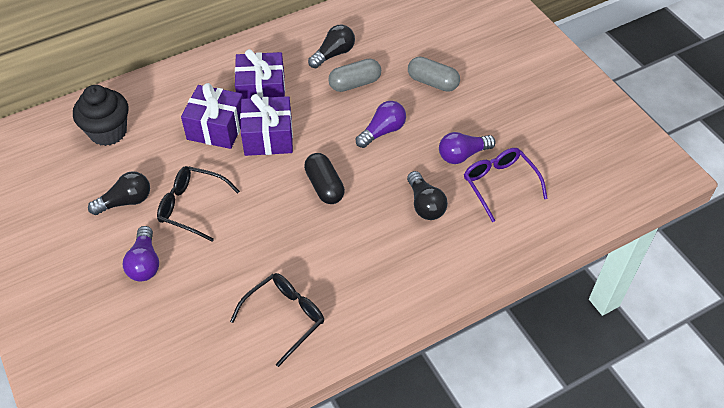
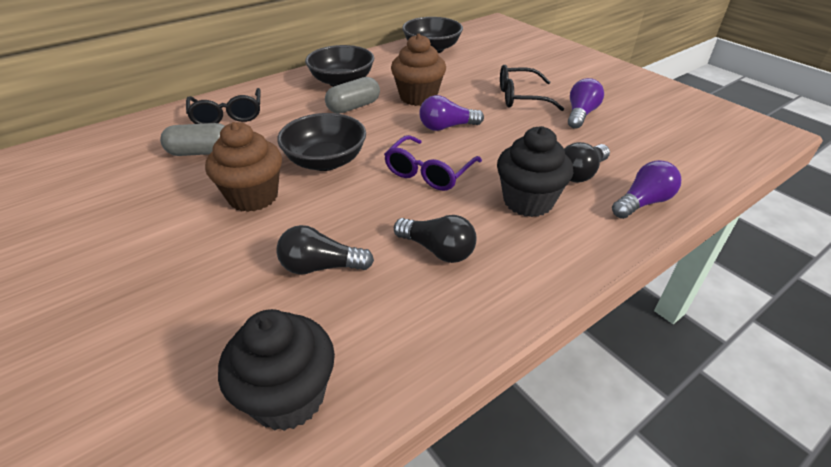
black bowl: none = 0 -> [277,113,366,171] [305,45,374,87] [402,17,463,53] = 3
black capsule: [304,153,345,204] = 1 -> none = 0
black cupcake: [73,85,128,146] = 1 -> [218,309,335,431] [497,126,573,217] = 2
brown cupcake: none = 0 -> [205,122,282,212] [391,34,446,106] = 2
purple gift: [181,83,243,149] [235,49,285,99] [240,94,293,156] = 3 -> none = 0

